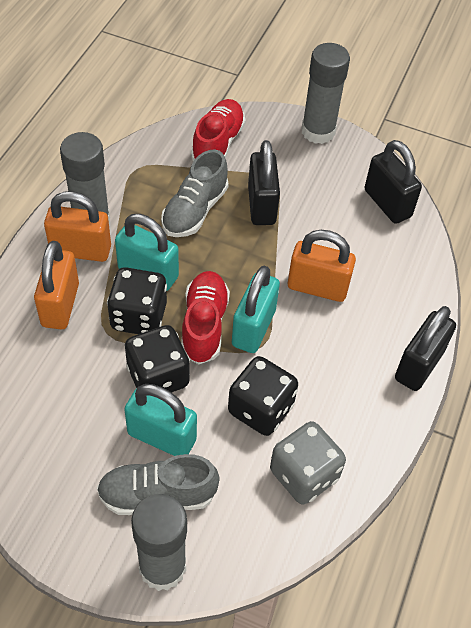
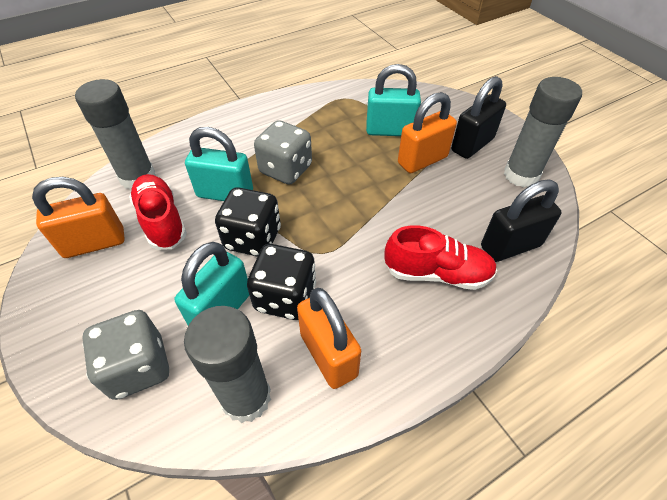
black dice: [107,267,167,334] [125,325,190,393] [228,356,298,436] = 3 -> [215,187,281,257] [247,244,316,320] = 2
black padlock: [248,140,280,225] [365,140,422,224] [395,306,456,391] = 3 -> [451,76,506,159] [481,180,562,262] = 2
grey dice: [270,421,346,505] = 1 -> [82,310,169,400] [254,120,312,185] = 2
grey shoe: [97,454,220,515] [161,149,228,237] = 2 -> none = 0

